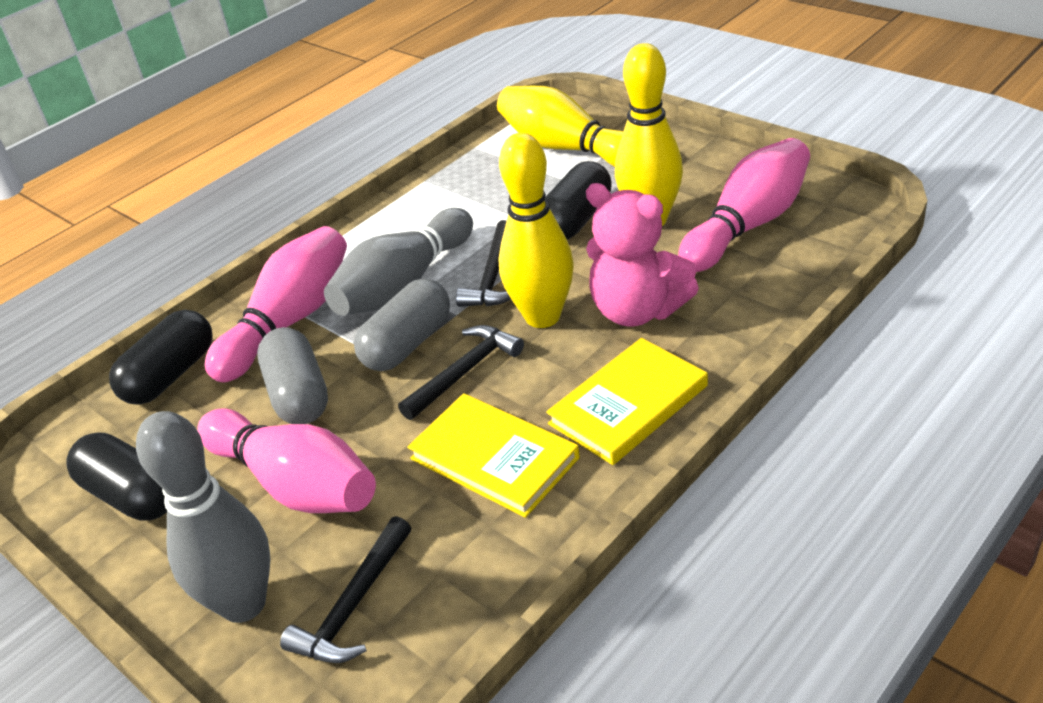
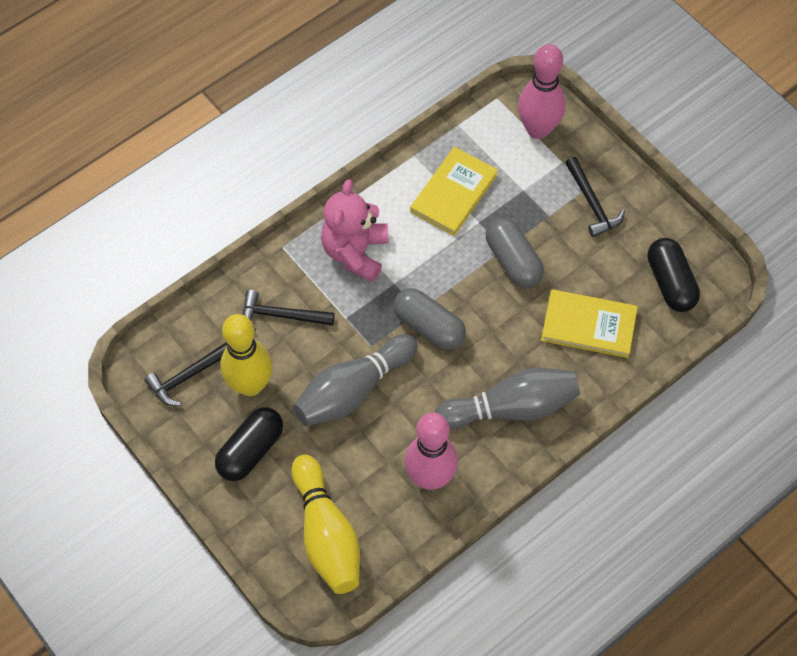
black capsule: [66,432,167,521] [109,310,213,405] [545,161,612,239] = 3 -> [215,407,283,481] [647,238,700,312] = 2
pink bowling pin: [197,409,376,513] [205,226,347,382] [678,138,810,272] = 3 -> [404,412,458,490] [518,44,565,139] = 2
yellow bowling pin: [497,86,623,167] [498,133,574,328] [615,43,683,226] = 3 -> [220,314,272,396] [291,454,360,594] = 2

